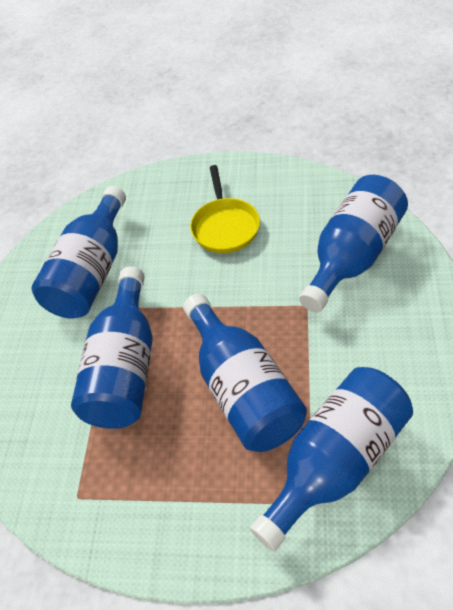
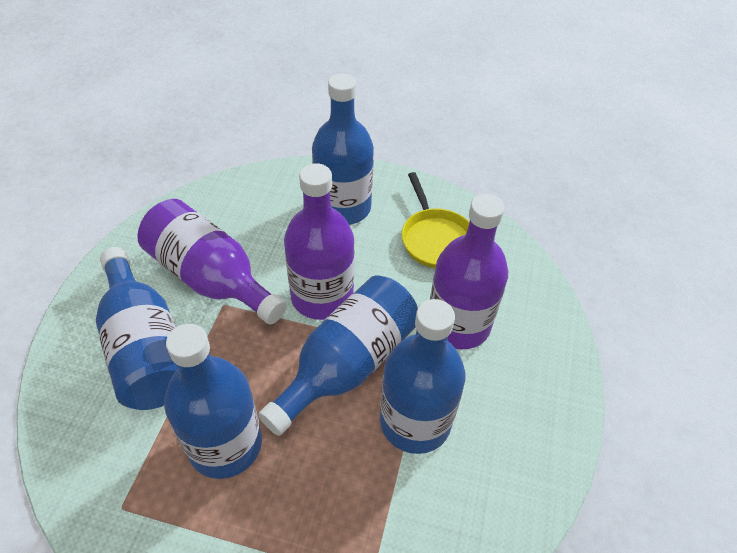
purple bottle: none = 0 -> [137,199,286,324] [284,163,355,320] [430,194,508,349] = 3

